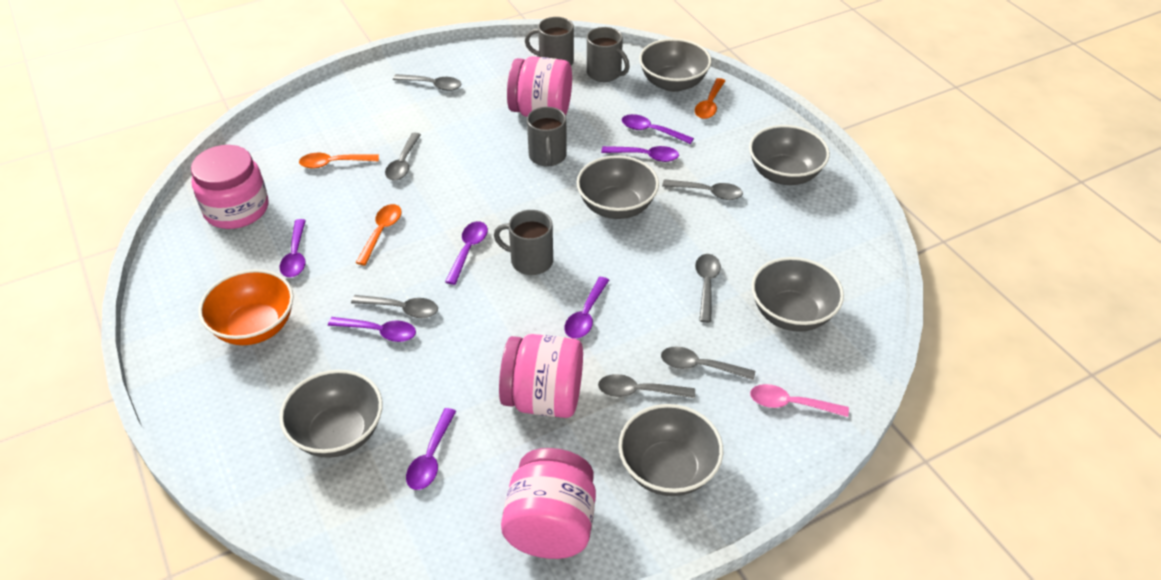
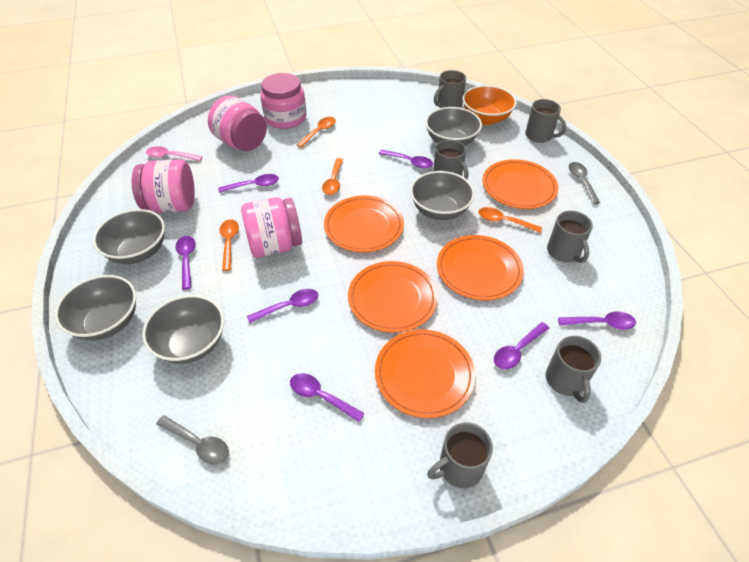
grey bowl: [279,370,383,458] [577,155,659,219] [618,404,723,496] [639,38,711,92] [749,125,830,185] [751,257,844,332] = 6 -> [55,275,136,340] [93,209,165,264] [142,295,224,364] [410,171,475,220] [425,107,482,146] = 5
grey mug: [494,210,553,275] [525,17,574,66] [527,107,567,166] [587,27,630,82] = 4 -> [427,422,493,488] [433,140,468,179] [434,70,466,108] [525,99,566,143] [546,336,601,403] [547,211,593,263] = 6
grey spoon: [351,295,438,318] [385,133,421,181] [393,74,461,91] [598,374,695,398] [661,346,755,380] [662,179,743,200] [695,254,721,323] = 7 -> [156,415,229,465] [569,162,600,204] = 2
orange plate: none = 0 -> [324,196,404,252] [348,261,438,333] [375,329,475,418] [437,235,524,300] [482,159,558,209] = 5
orange spoon: [299,153,379,169] [356,204,402,265] [695,78,725,119] = 3 -> [219,219,239,271] [297,117,336,148] [322,158,343,195] [478,207,542,233] = 4

